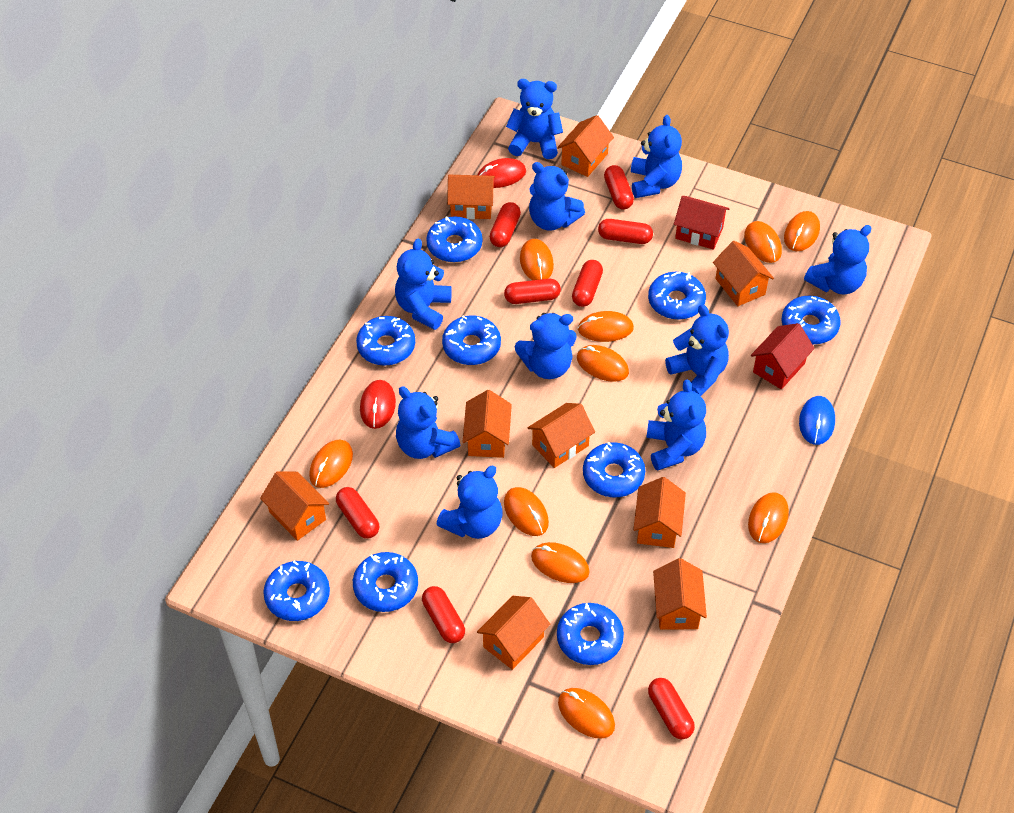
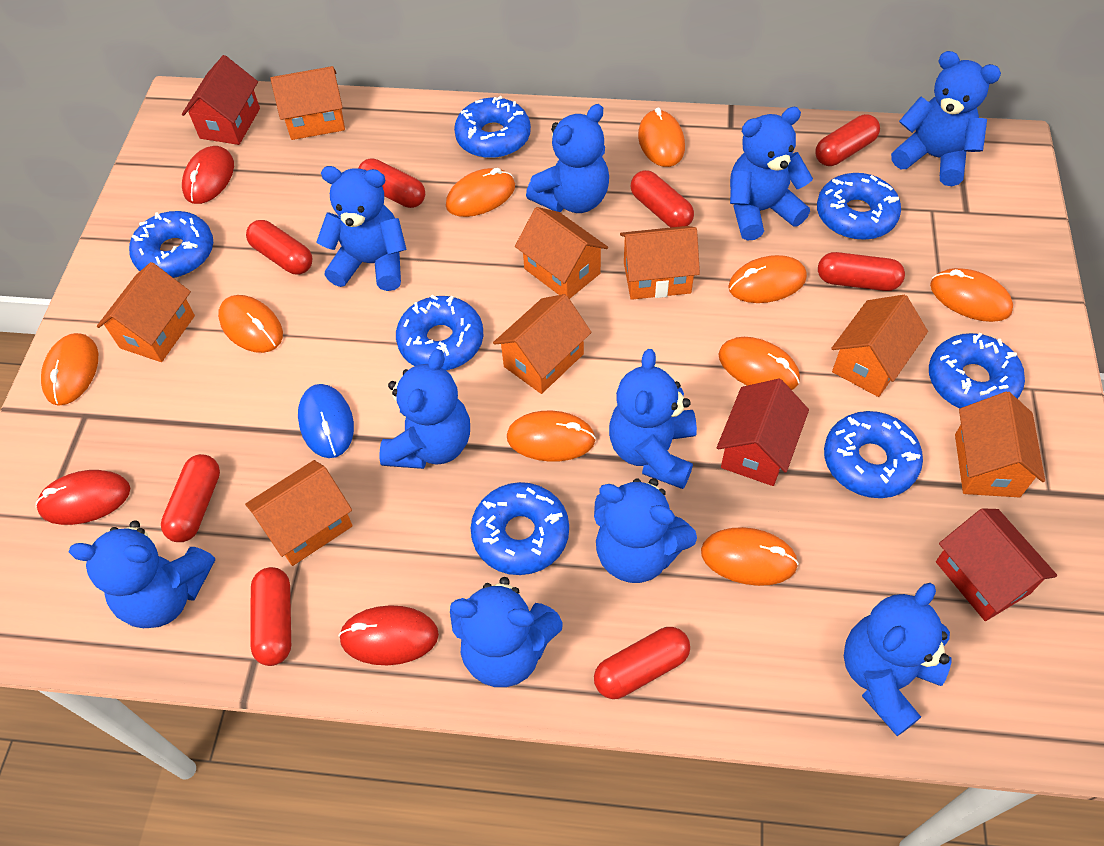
blue donut: [263,560,330,621] [353,552,418,612] [356,316,415,366] [426,216,483,262] [442,315,501,365] [557,603,624,665] [583,442,645,497] [648,272,706,320] [782,296,841,344] = 9 -> [129,211,213,278] [396,295,483,370] [454,96,531,158] [471,482,569,575] [817,173,901,240] [824,411,923,498] [929,333,1025,408] = 7
orange house: [260,471,329,541] [447,175,495,219] [463,390,512,458] [477,596,550,670] [527,403,595,468] [557,115,614,177] [633,477,686,548] [653,558,707,630] [713,241,774,306] = 9 -> [97,262,195,362] [245,460,353,566] [270,66,345,140] [493,294,592,394] [515,207,608,299] [620,226,700,300] [831,295,928,397] [955,392,1045,497] = 8
orange mouse: [309,440,353,488] [504,487,549,536] [520,239,554,280] [531,542,589,583] [558,688,615,739] [577,345,629,382] [578,311,634,342] [744,221,782,263] [748,492,789,543] [784,211,820,251] = 10 -> [41,333,98,406] [218,295,283,353] [446,168,515,217] [507,411,596,462] [638,107,685,167] [701,527,799,586] [719,337,800,390] [728,255,807,303] [930,268,1013,322] = 9
red house: [674,196,730,250] [751,323,815,389] = 2 -> [182,55,260,145] [717,379,809,486] [936,508,1057,621] = 3
red mouse: [360,380,396,429] [478,158,526,188] = 2 -> [36,470,130,525] [182,146,234,204] [338,605,439,665] = 3

